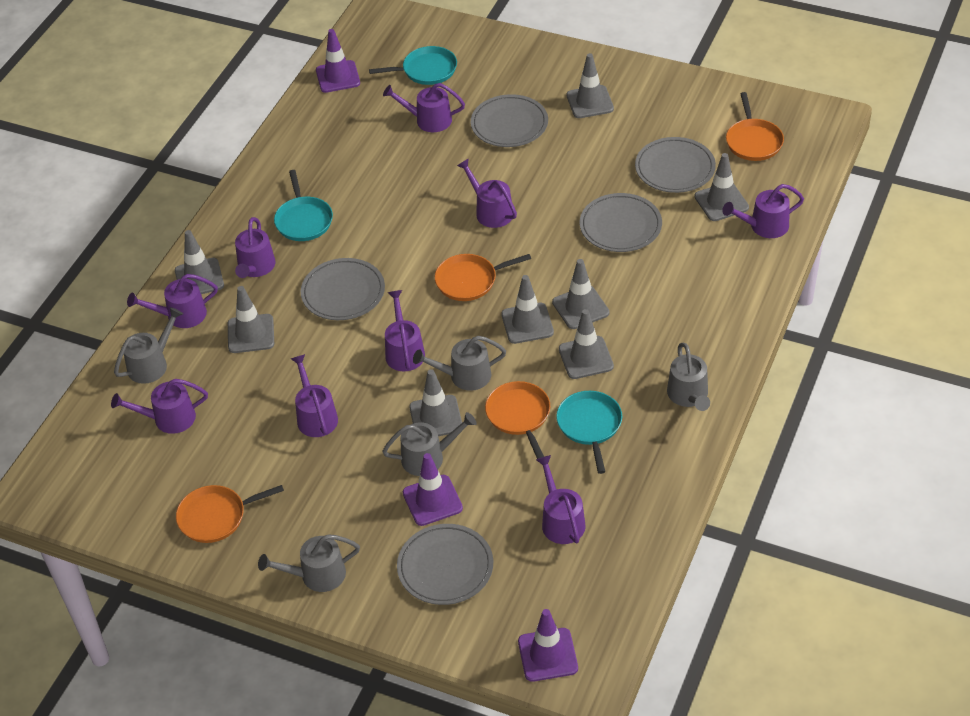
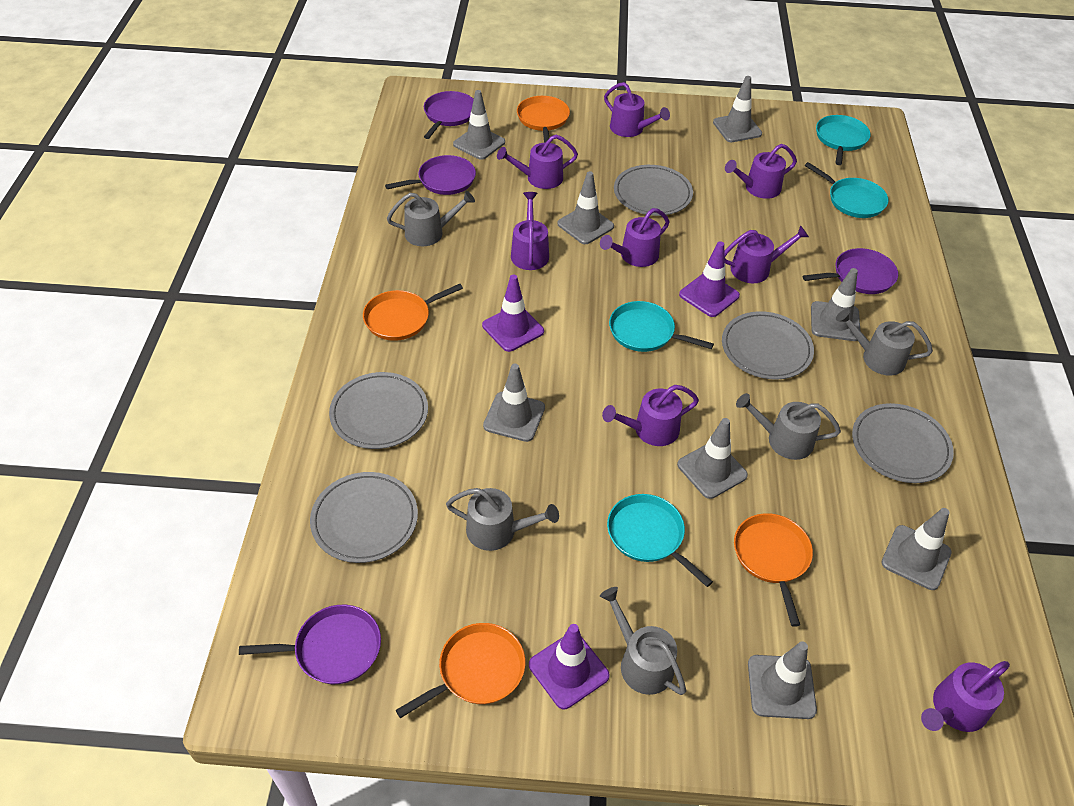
purple pan: none = 0 -> [239,605,381,684] [385,155,476,195] [424,91,474,139] [803,248,898,294] = 4
purple watering can: [111,379,208,434] [127,274,218,328] [235,217,276,278] [291,354,338,437] [383,83,465,132] [385,290,425,372] [457,158,517,228] [536,455,586,544] [722,184,804,238] = 9 -> [497,135,578,189] [511,192,549,270] [600,208,670,267] [602,385,699,446] [604,82,670,137] [724,225,809,283] [725,144,797,199] [921,661,1010,732] = 8
turquoise pan: [274,170,333,241] [369,46,457,85] [556,391,622,474] = 3 -> [607,494,713,587] [609,301,714,352] [805,162,889,218] [816,115,870,165] = 4

